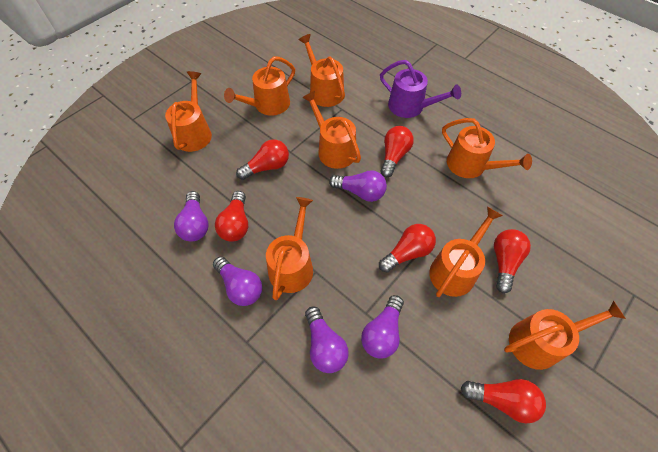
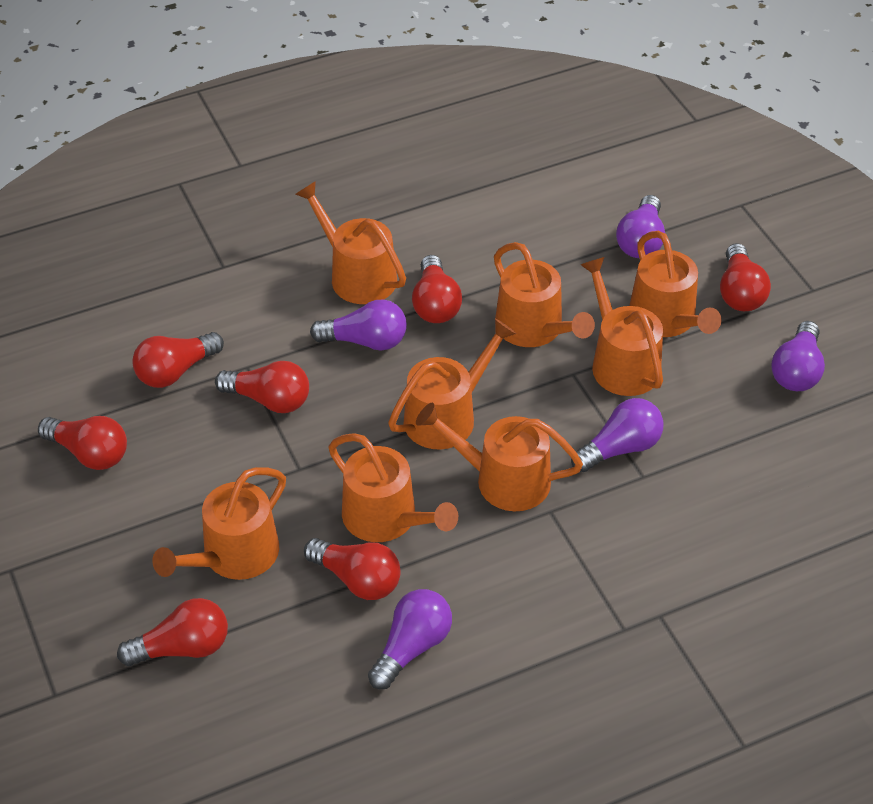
purple watering can: [380,60,461,118] = 1 -> none = 0
red light bulb: [215,191,248,242] [236,139,289,180] [379,224,436,273] [380,126,414,177] [461,379,546,423] [494,229,531,293] = 6 -> [38,416,127,470] [117,598,228,666] [132,332,224,388] [215,361,309,413] [304,538,400,600] [412,255,462,323] [720,243,771,311] = 7

